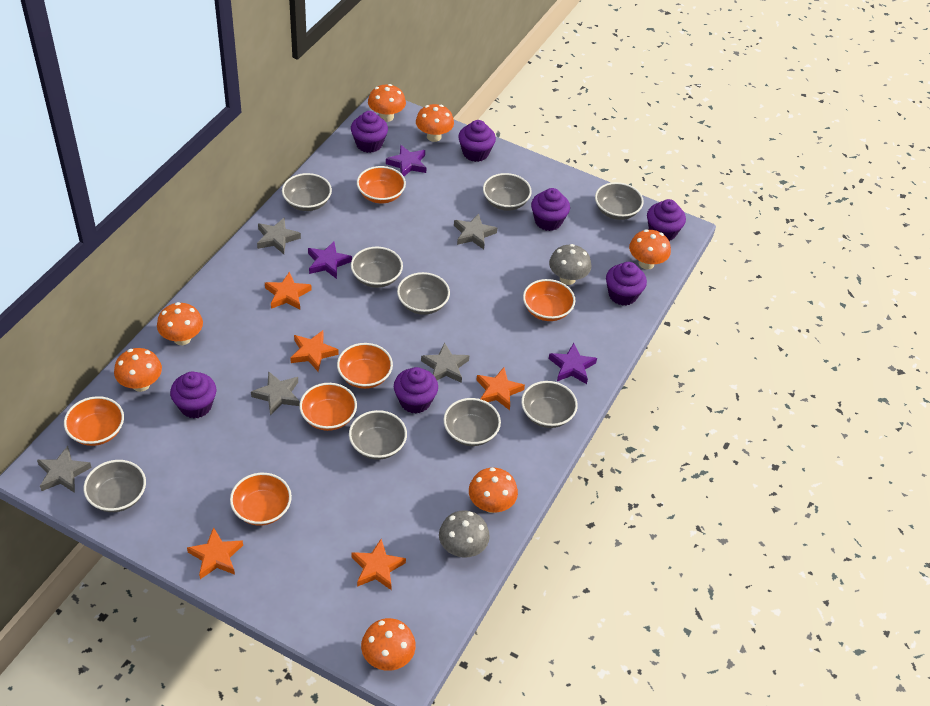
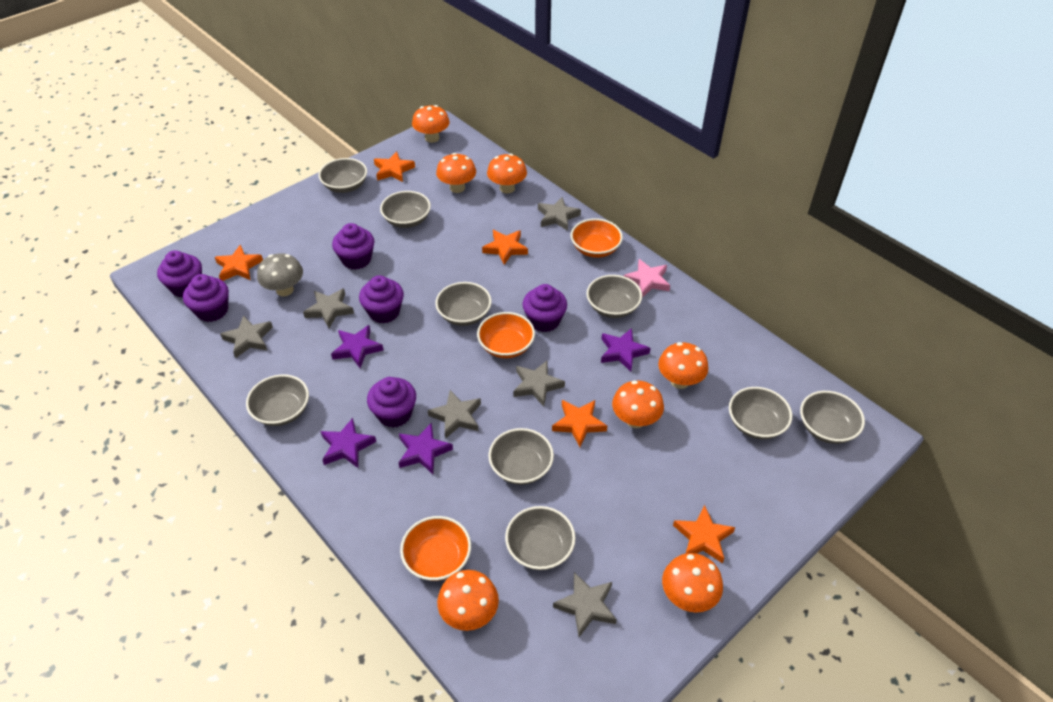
grey mushroom: [439,510,490,558] [549,244,591,285] = 2 -> [257,253,303,296] = 1
grey star: [37,446,92,493] [251,371,300,416] [257,217,301,254] [421,342,469,383] [454,213,497,249] = 5 -> [220,315,273,358] [303,288,354,328] [428,390,481,439] [513,361,565,406] [538,197,581,231] [553,572,617,637] = 6
orange bowl: [64,396,124,446] [230,473,292,526] [299,383,357,431] [337,343,393,389] [357,166,406,203] [523,279,575,321] = 6 -> [400,516,471,581] [477,312,535,358] [571,218,623,258] = 3
pink star: none = 0 -> [624,259,670,298] = 1
purple cupcake: [170,372,216,418] [351,111,388,153] [394,367,438,414] [458,120,496,162] [531,188,570,231] [606,262,647,306] [647,199,686,241] = 7 -> [157,250,202,298] [183,274,229,322] [332,223,374,270] [359,275,404,324] [367,377,416,428] [523,284,567,332] = 6
purple star: [308,241,352,279] [386,145,427,176] [549,343,597,384] = 3 -> [321,418,376,468] [331,325,384,368] [398,423,453,474] [601,328,651,372] = 4

